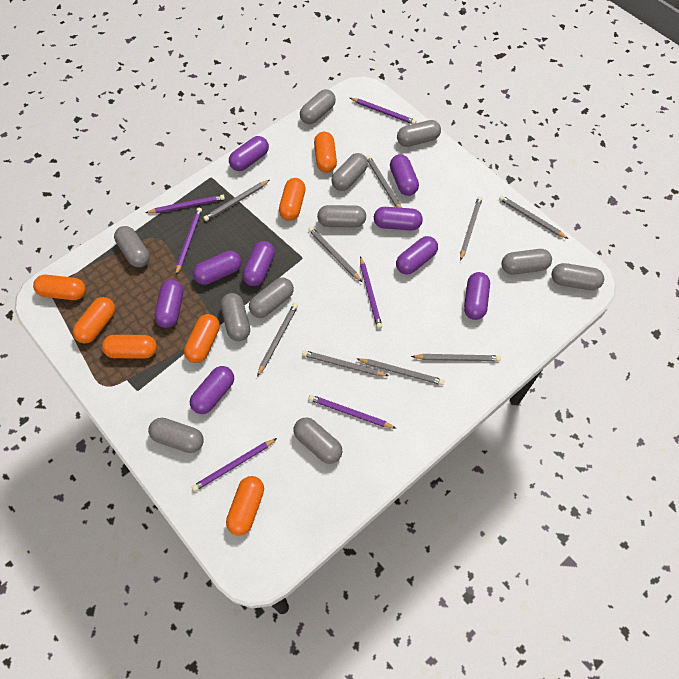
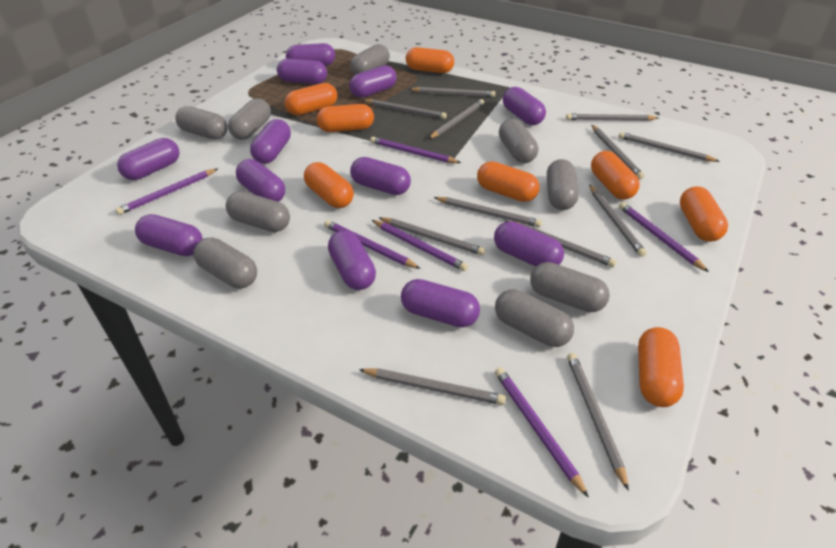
grey capsule: [114,226,150,267] [148,418,204,453] [221,293,250,341] [249,278,294,318] [294,418,342,464] [300,89,336,124] [317,205,366,227] [331,153,368,191] [397,120,441,147] [501,249,552,275] [551,263,604,290] = 11 -> [175,106,228,140] [193,237,257,288] [226,191,290,232] [228,99,271,140] [350,44,390,75] [495,289,574,347] [499,119,538,163] [530,262,610,312] [547,159,579,210] = 9
grey pencil: [203,180,270,221] [257,303,298,377] [302,350,389,376] [308,227,362,282] [357,358,444,385] [366,155,402,208] [411,354,501,362] [460,196,482,261] [499,195,568,239] = 9 -> [359,368,506,405] [363,99,447,119] [379,217,485,255] [409,87,495,97] [429,99,484,139] [434,197,542,227] [505,220,616,267] [566,113,659,121] [567,353,629,491] [589,185,646,257] [591,125,644,179] [619,132,720,162] = 12
orange capsule: [33,275,86,300] [73,297,115,343] [102,335,157,359] [184,314,220,363] [226,476,264,536] [279,178,306,221] [314,132,337,173] = 7 -> [285,83,337,115] [304,162,354,208] [317,104,374,132] [406,47,454,73] [477,161,540,202] [591,151,640,200] [638,327,684,407] [680,186,728,242] = 8
purple capsule: [155,279,183,328] [190,366,234,414] [193,251,241,285] [229,136,269,171] [242,241,275,286] [374,207,423,230] [390,154,419,196] [396,236,438,275] [464,272,490,320] = 9 -> [117,138,179,180] [135,214,203,256] [236,159,285,202] [250,119,291,164] [277,59,327,84] [286,43,335,66] [328,230,376,290] [349,65,397,98] [350,157,411,195] [401,279,480,327] [494,221,564,267] [503,87,546,125] = 12

